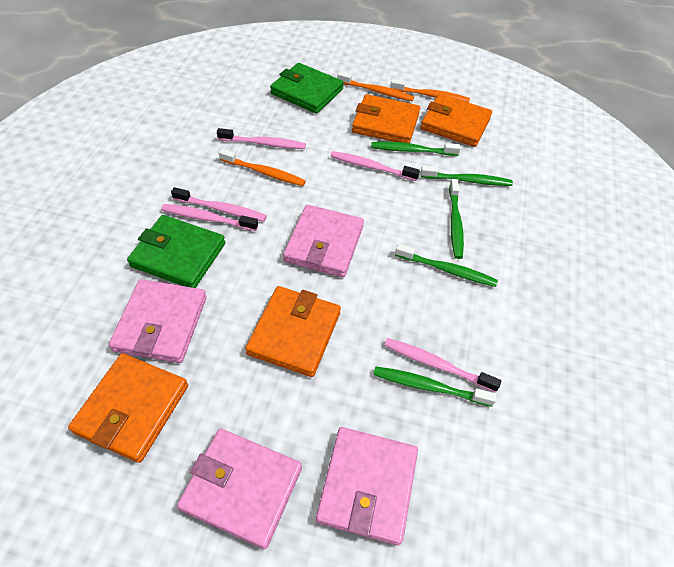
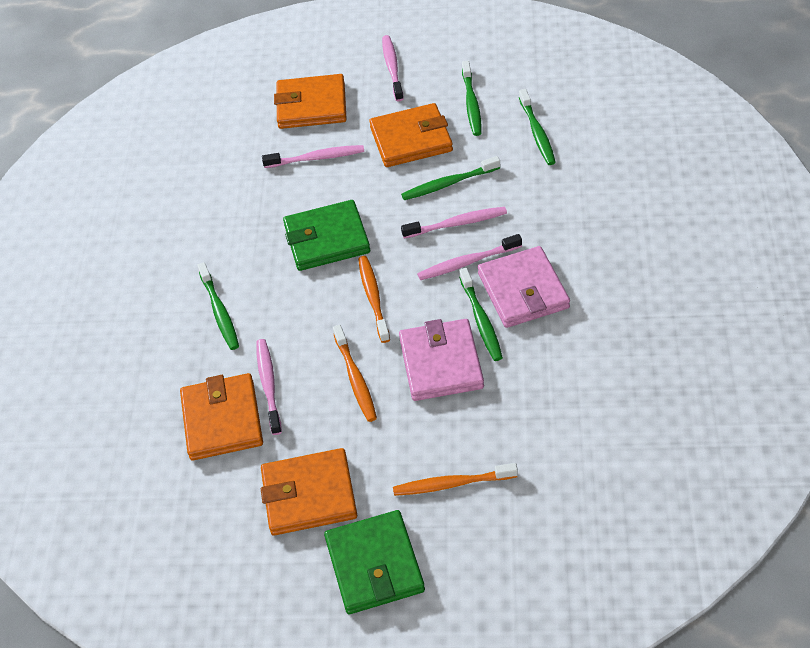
pink wallet: [109,279,207,363] [177,428,302,549] [283,205,364,277] [316,427,418,545] = 4 -> [399,319,484,401] [478,246,570,328] = 2

